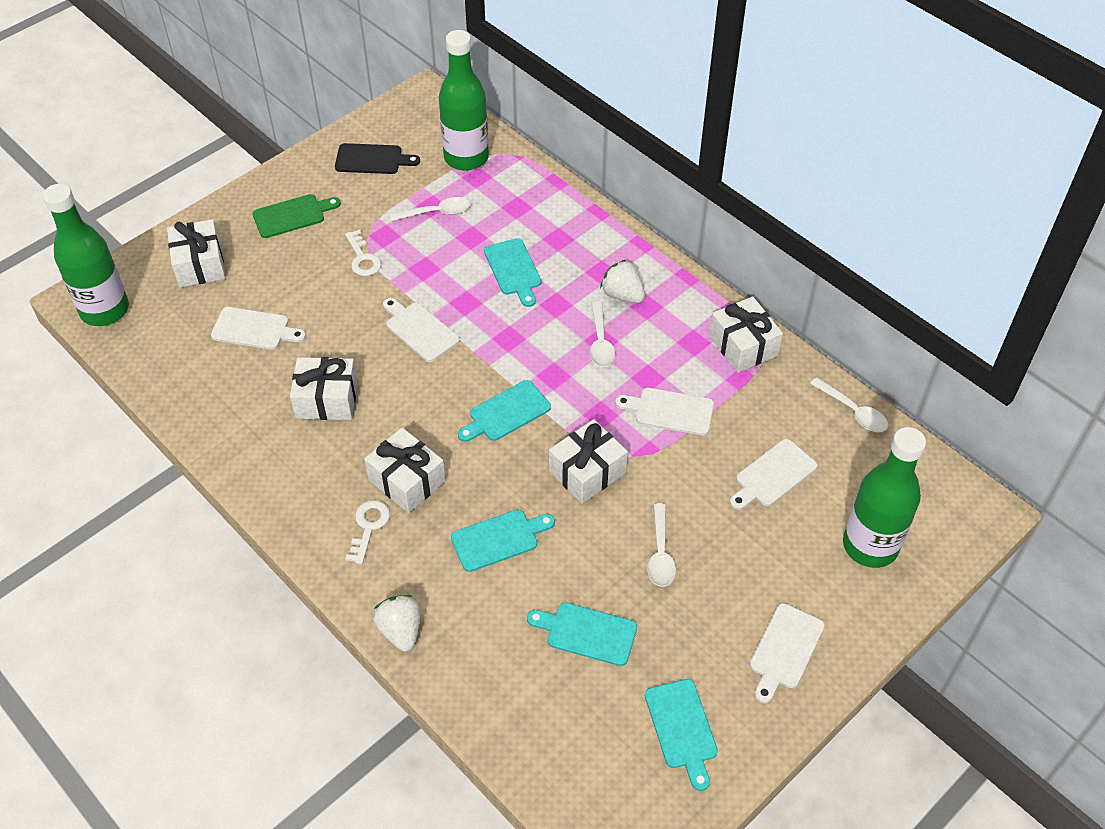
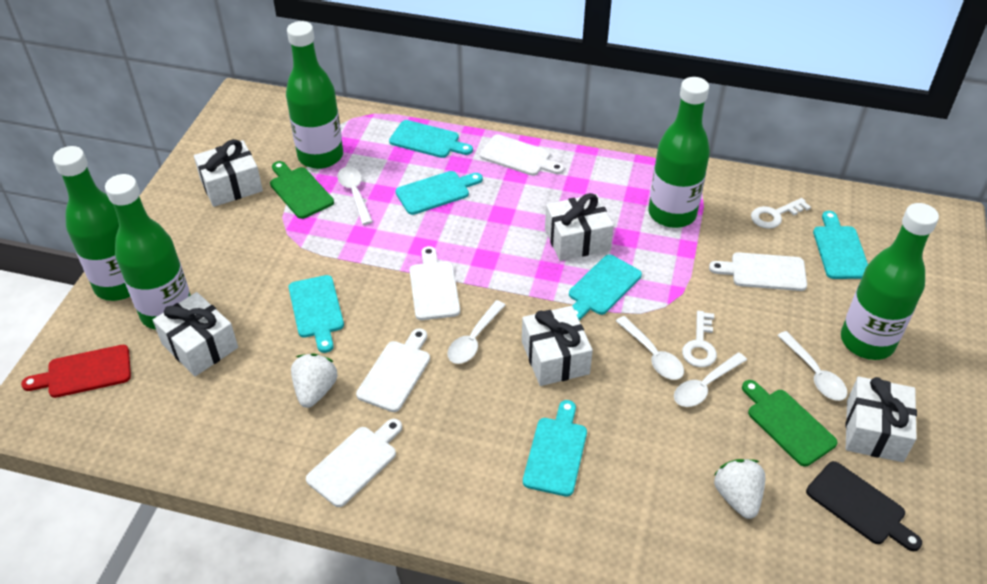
green bottle: [43,184,129,326] [439,30,489,171] [843,427,926,568] = 3 -> [53,146,130,301] [105,174,191,330] [286,21,343,169] [649,77,710,228] [841,203,939,360] = 5
green cutting board: [252,194,341,238] = 1 -> [270,161,334,219] [742,380,838,466] = 2
red cutting board: none = 0 -> [21,345,131,398] = 1
turquoise cutting board: [451,510,555,572] [458,380,551,442] [484,238,541,307] [527,603,637,666] [645,679,718,791] = 5 -> [289,275,344,353] [389,120,473,158] [396,171,483,215] [523,400,587,497] [569,255,642,320] [813,211,868,279] = 6
white spoon: [390,197,470,221] [590,301,615,367] [647,503,676,587] [810,377,888,433] = 4 -> [337,167,373,225] [447,300,505,364] [616,316,684,380] [674,352,747,407] [777,331,847,401] = 5

